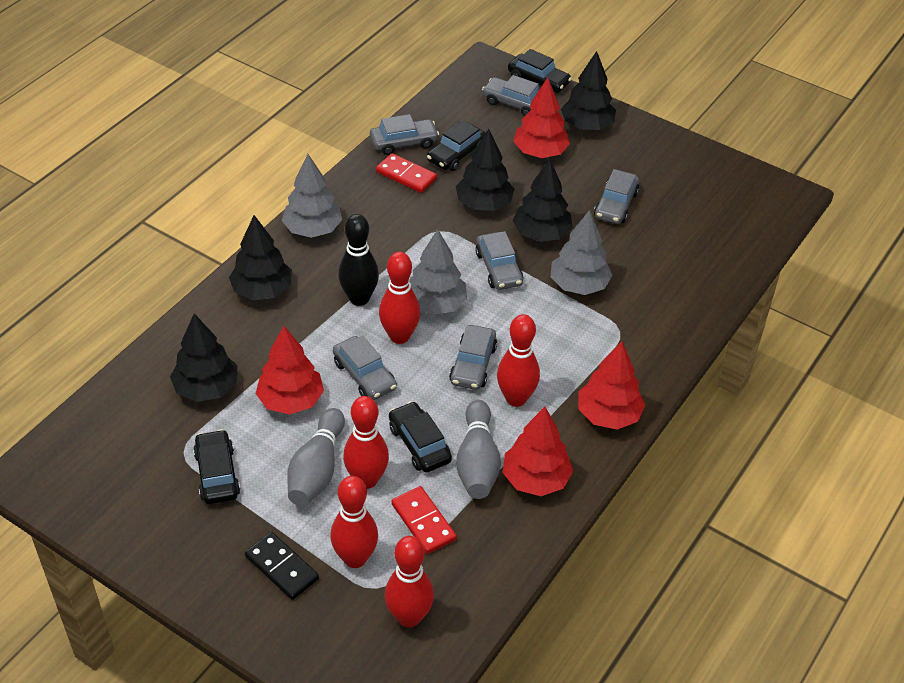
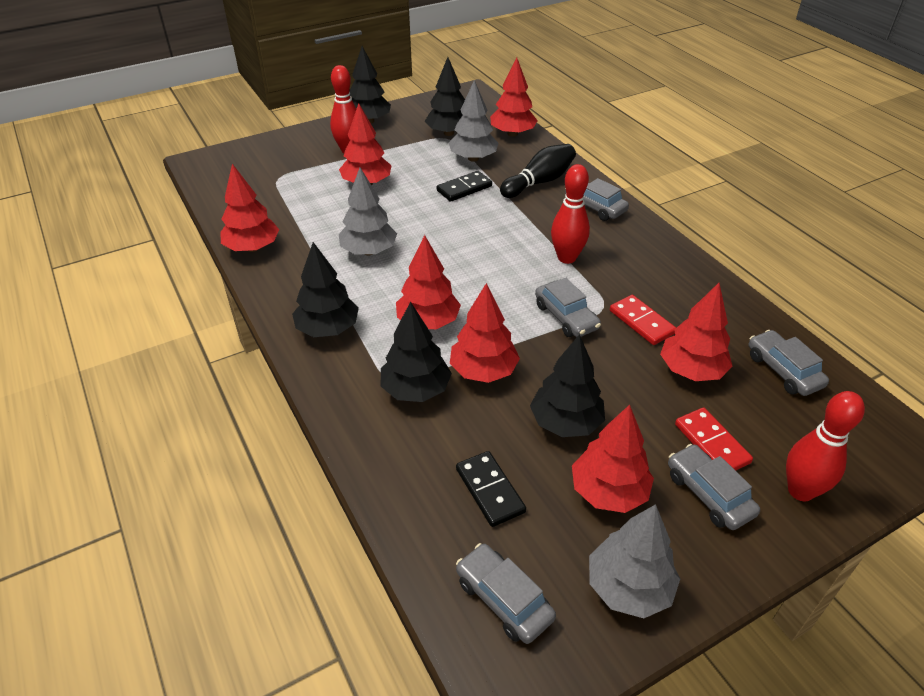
black car: [193,429,240,504] [389,401,452,473] [427,120,486,171] [508,49,572,93] = 4 -> none = 0
black domino: [245,532,319,600] = 1 -> [437,171,492,202] [456,451,526,527] = 2
grey bowling pin: [287,408,345,506] [456,400,501,499] = 2 -> none = 0
grey car: [333,335,397,400] [370,114,439,155] [449,325,497,390] [475,231,523,290] [482,75,539,116] [594,169,639,224] = 6 -> [456,543,556,644] [535,278,601,337] [565,178,629,221] [668,444,760,530] [749,330,829,396] = 5
red bowling pin: [330,476,378,568] [343,396,389,489] [379,252,420,344] [385,536,434,628] [497,314,540,407] = 5 -> [330,65,356,154] [551,164,590,264] [786,391,865,501] = 3
red tree: [256,326,324,415] [503,407,573,496] [513,77,570,158] [578,341,645,430] = 4 -> [220,164,280,252] [339,103,392,185] [396,235,461,329] [450,283,520,383] [490,57,538,137] [572,405,654,513] [660,283,733,381] = 7

